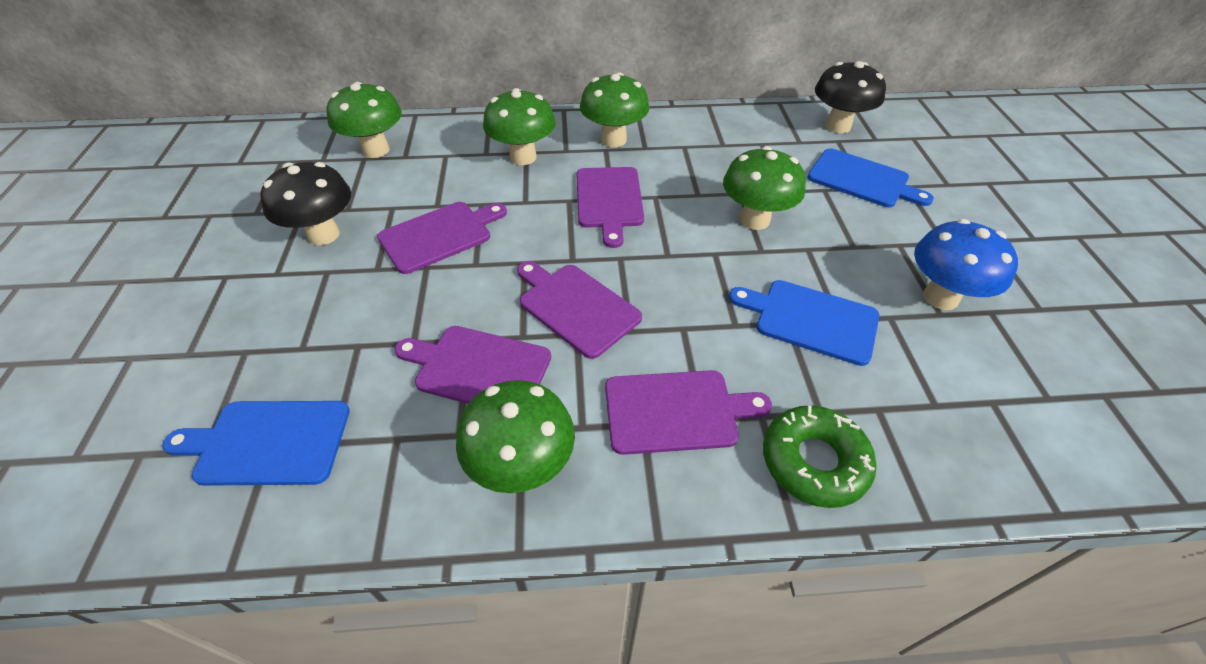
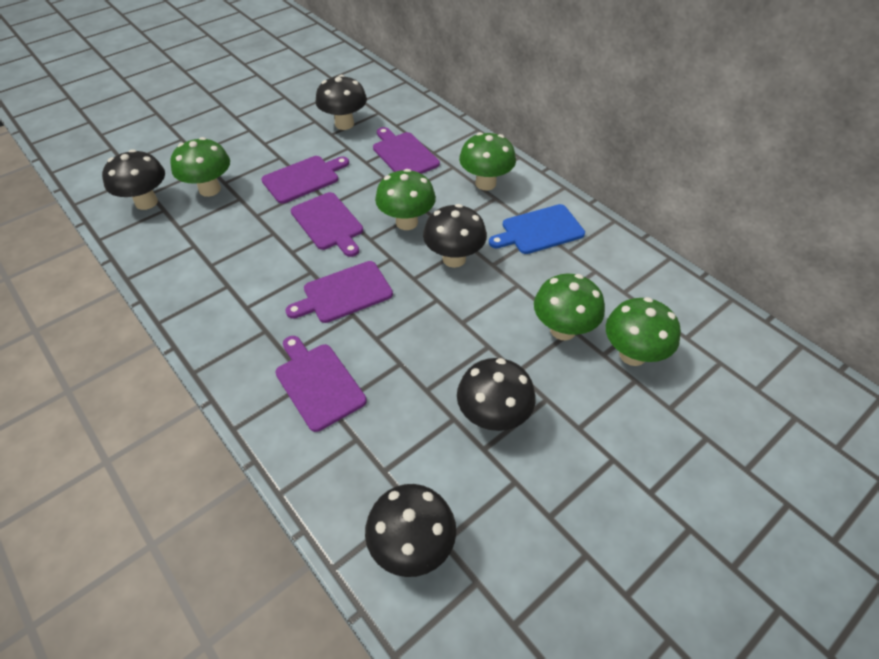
black mushroom: [260,162,351,245] [815,61,886,133] = 2 -> [102,149,165,210] [315,75,367,130] [365,484,456,577] [423,204,487,268] [457,358,536,431] = 5
blue cutting board: [162,401,350,486] [729,280,879,366] [807,148,934,207] = 3 -> [489,204,585,254] = 1
blue mushroom: [914,219,1018,310] = 1 -> none = 0
green donut: [763,405,876,508] = 1 -> none = 0

